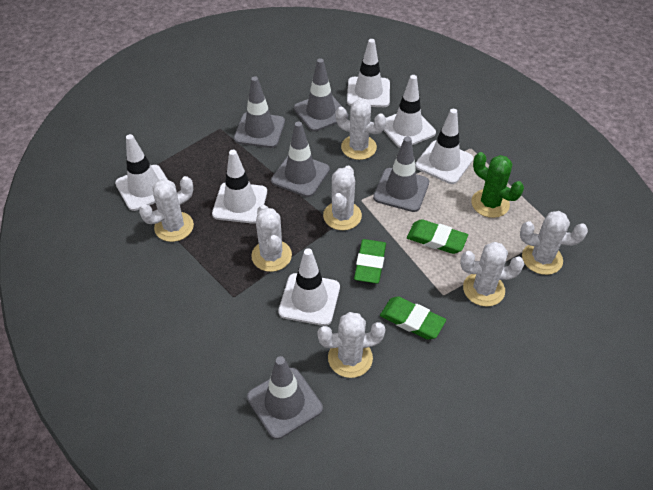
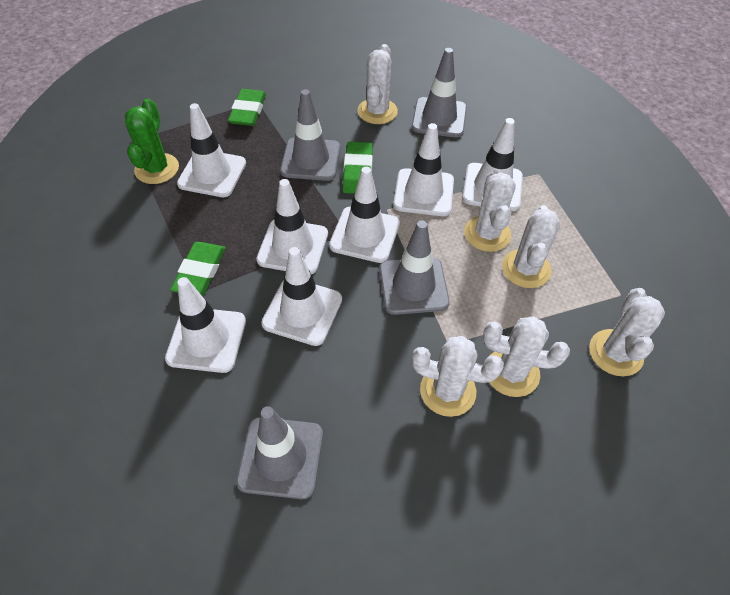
grey traffic cone: [234,76,285,148] [247,356,323,439] [271,122,330,197] [294,58,348,131] [373,137,429,212] = 5 -> [236,406,323,499] [280,89,340,181] [379,220,450,315] [412,48,467,138] = 4
white cactus: [139,176,194,242] [251,205,292,272] [317,312,386,378] [323,166,362,230] [336,99,386,160] [460,242,524,307] [520,211,588,275] = 7 -> [358,44,398,124] [412,336,504,417] [464,171,516,252] [483,316,570,397] [502,205,560,288] [589,288,665,376] = 6
white traffic cone: [115,134,167,211] [212,150,267,224] [278,248,340,326] [347,39,390,107] [383,75,436,148] [415,109,473,184] = 6 -> [165,277,246,373] [177,103,246,197] [256,179,328,274] [261,247,342,346] [329,167,400,263] [393,123,454,216] [462,118,523,211] = 7

